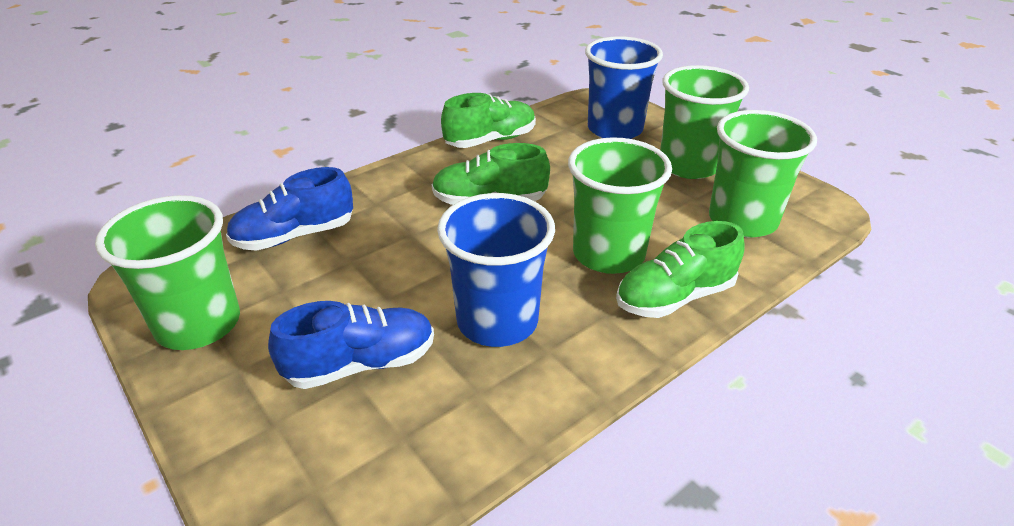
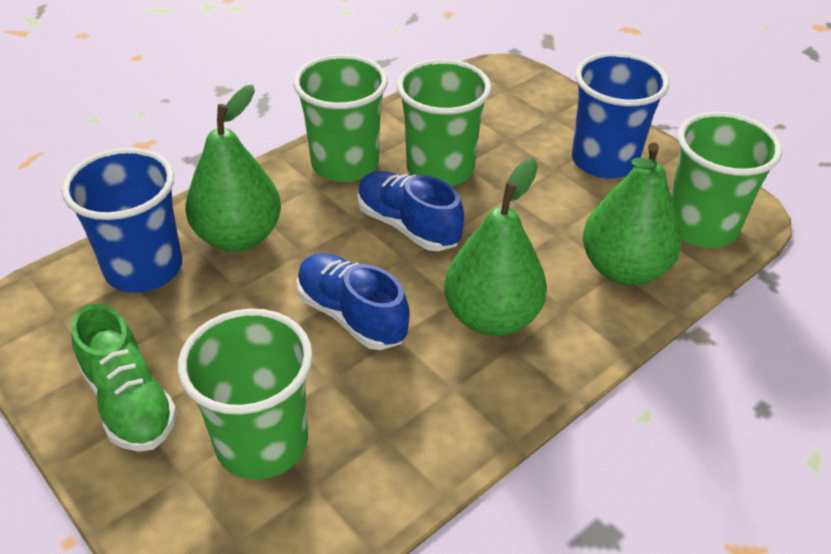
green pear: none = 0 -> [185,84,281,252] [444,158,547,336] [583,143,682,285] = 3
green shoe: [432,143,550,205] [441,93,536,148] [616,221,745,318] = 3 -> [71,304,177,452] = 1

